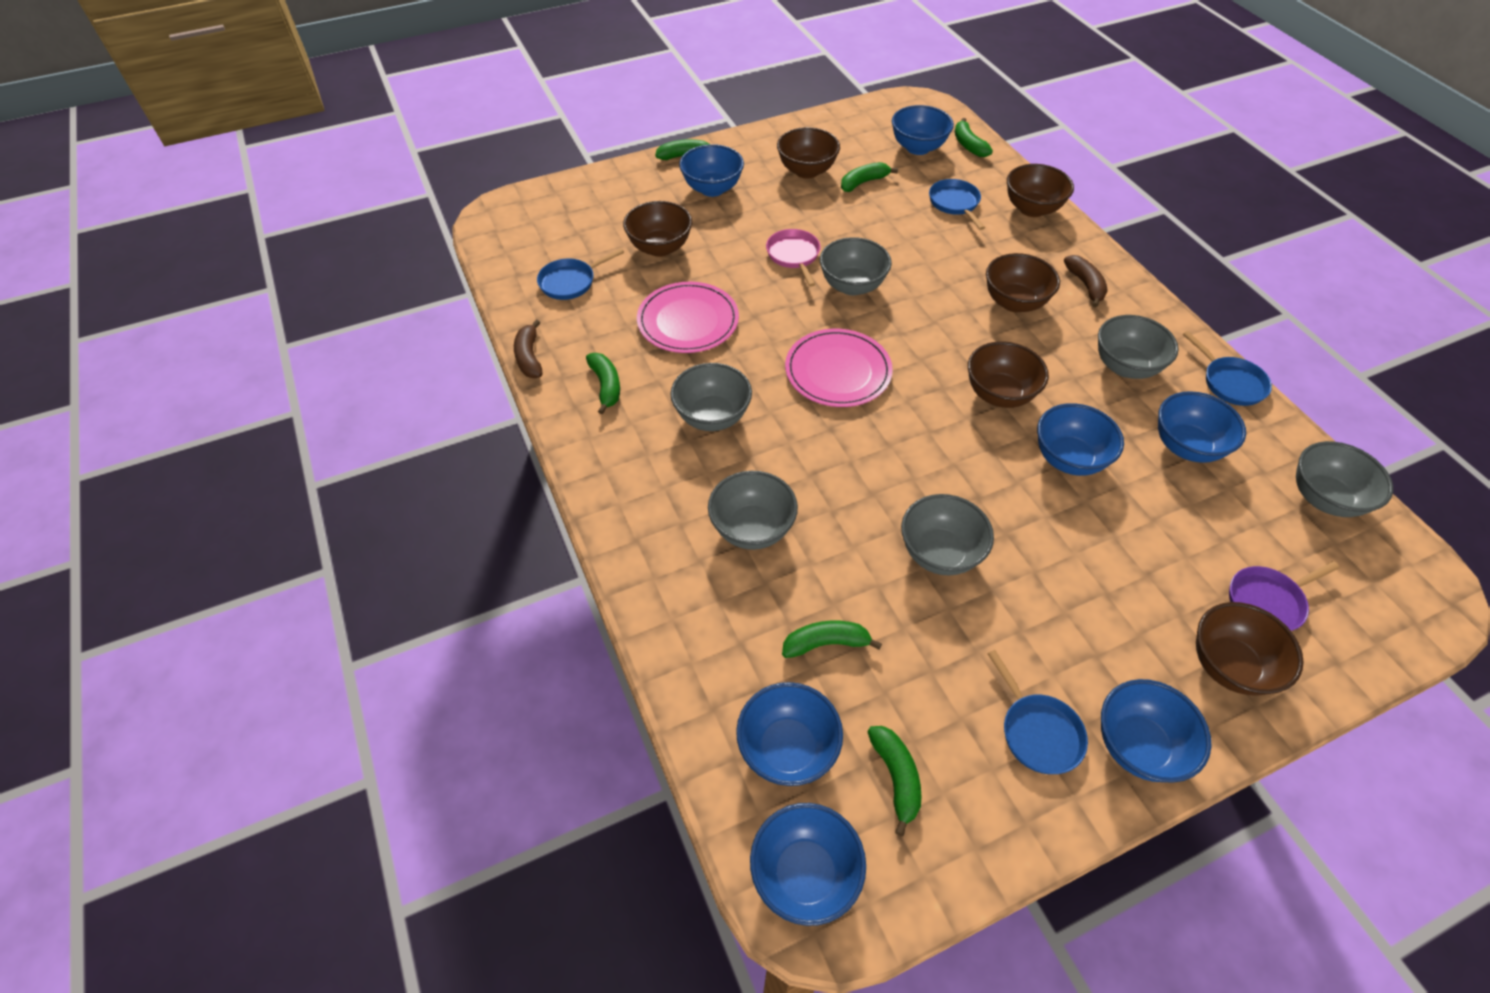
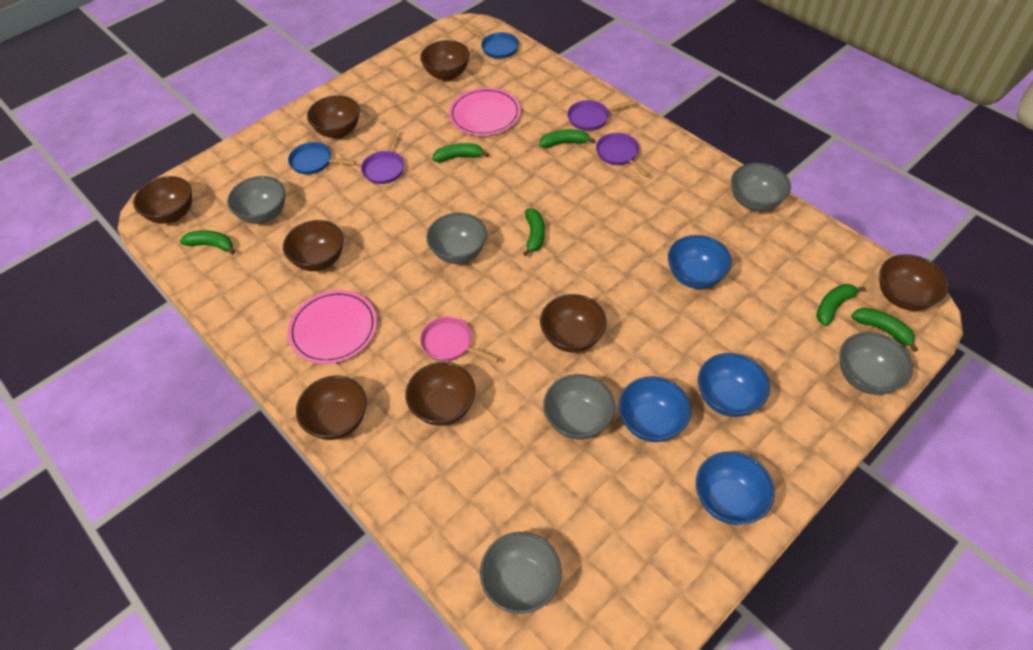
blue bowl: [679,144,744,197] [736,682,843,786] [750,803,866,926] [892,105,954,155] [1037,403,1124,476] [1101,679,1212,783] [1158,391,1246,463] = 7 -> [618,376,691,442] [668,235,732,289] [696,451,775,525] [698,353,770,417] = 4
blue pan: [537,249,624,300] [929,179,985,230] [987,650,1088,774] [1183,331,1272,406] = 4 -> [288,142,356,174] [463,26,519,59] = 2
brown banana: [514,320,543,378] [1064,255,1108,307] = 2 -> none = 0
brown bowl: [623,201,692,257] [777,127,840,179] [968,341,1049,408] [986,253,1060,312] [1007,164,1074,217] [1196,602,1304,696] = 6 -> [133,176,192,224] [283,220,343,271] [296,376,367,440] [307,95,360,138] [405,362,475,426] [420,40,470,81] [540,294,607,353] [879,254,949,311] = 8
purple pan: [1229,561,1340,631] = 1 -> [361,129,404,184] [567,100,635,131] [596,133,650,177] = 3

